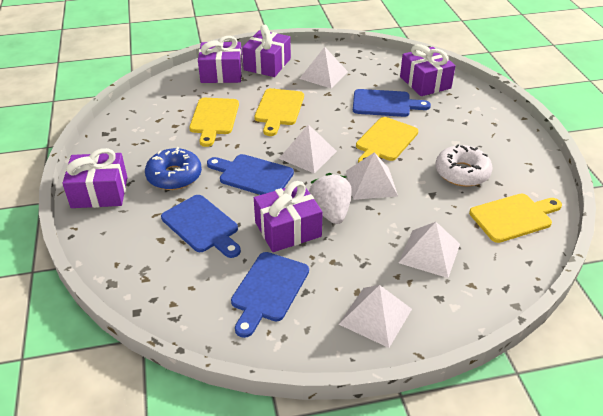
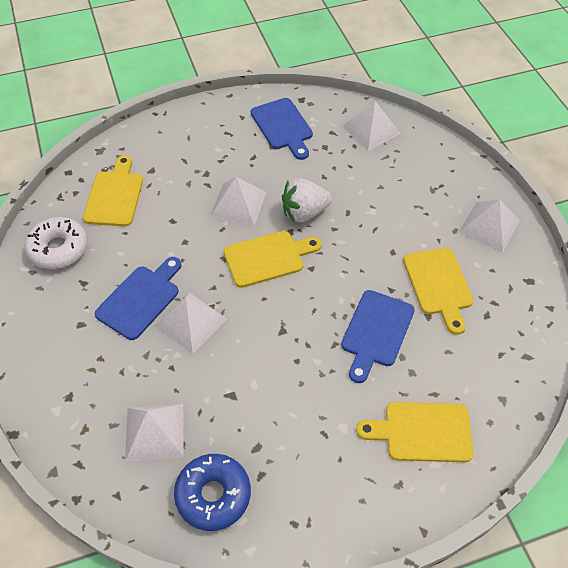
blue cutting board: [161,195,241,258] [207,154,294,195] [231,252,309,338] [353,89,431,117] = 4 -> [95,257,181,340] [251,98,313,160] [341,290,415,383] = 3
purple gift: [62,148,127,208] [198,36,242,83] [242,25,291,77] [254,181,323,252] [400,44,456,96] = 5 -> none = 0

